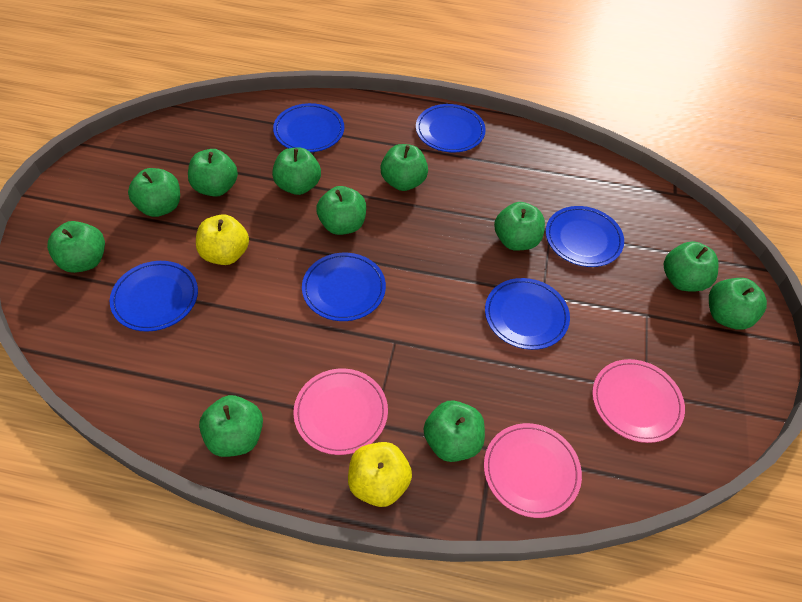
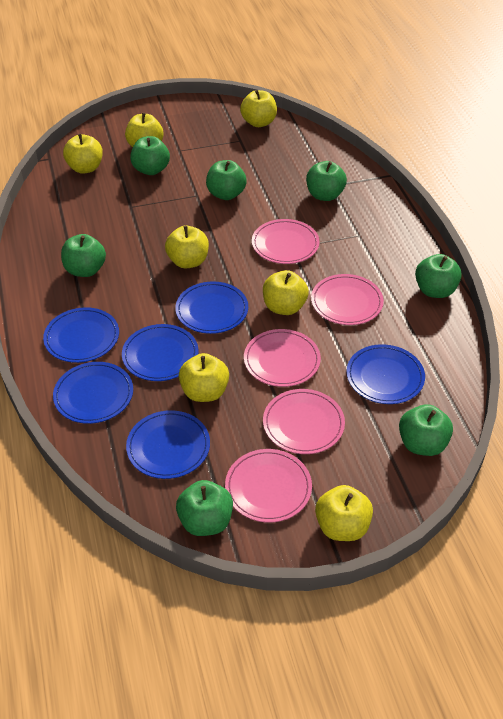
green apple: [47,221,105,273] [128,168,180,217] [188,149,238,197] [199,395,263,457] [272,147,321,195] [316,186,366,235] [380,144,428,191] [424,400,485,462] [494,202,545,251] [664,241,719,291] [709,278,767,330] = 11 -> [61,234,106,277] [130,136,170,175] [176,480,233,536] [206,160,247,200] [306,161,347,201] [399,404,453,456] [415,254,462,298] = 7
pink plate: [293,368,388,455] [484,423,582,518] [592,359,685,443] = 3 -> [225,449,312,523] [244,329,321,387] [252,219,320,264] [263,389,345,454] [311,274,384,325] = 5
yellow apple: [196,214,249,265] [348,442,412,507] = 2 -> [63,134,103,174] [125,113,163,147] [165,225,209,268] [179,353,229,402] [240,90,277,127] [263,270,309,315] [315,485,373,541] = 7

